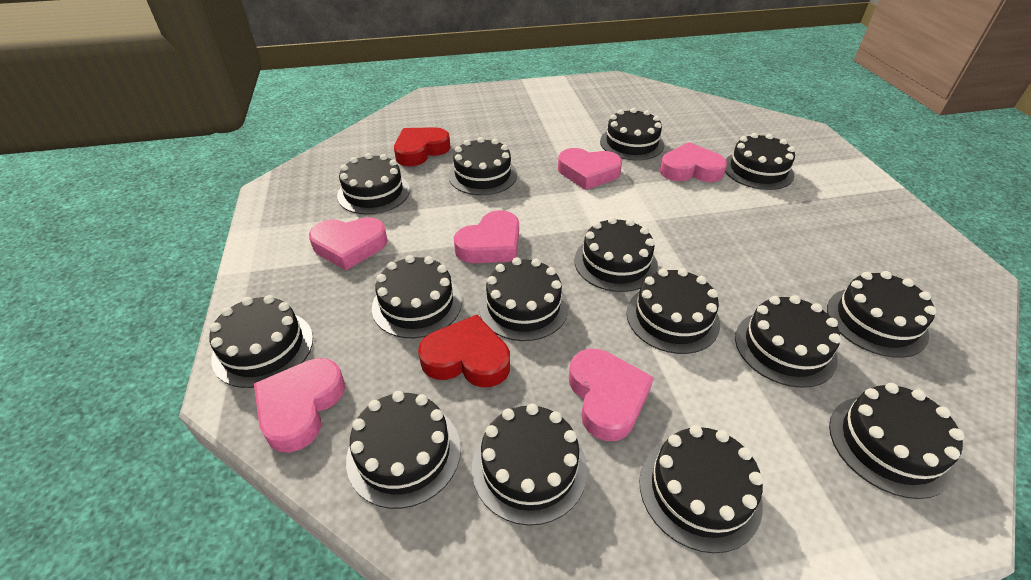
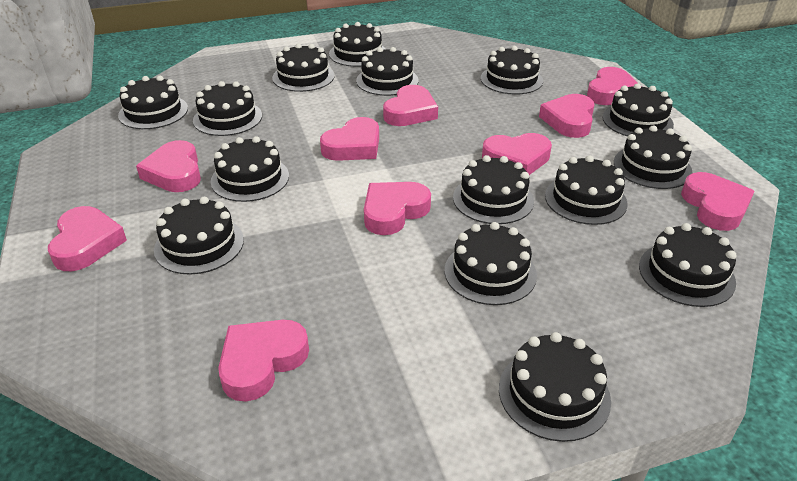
pink heart: [254,358,345,453] [309,217,388,270] [454,210,519,263] [558,148,622,190] [569,349,654,441] [660,142,727,182] = 6 -> [48,206,127,271] [136,140,201,192] [218,320,309,402] [320,117,379,161] [364,182,431,235] [383,85,438,126] [482,133,552,175] [539,94,595,138] [587,67,642,105] [681,172,754,231] = 10
red heart: [394,127,451,166] [418,315,510,387] = 2 -> none = 0

